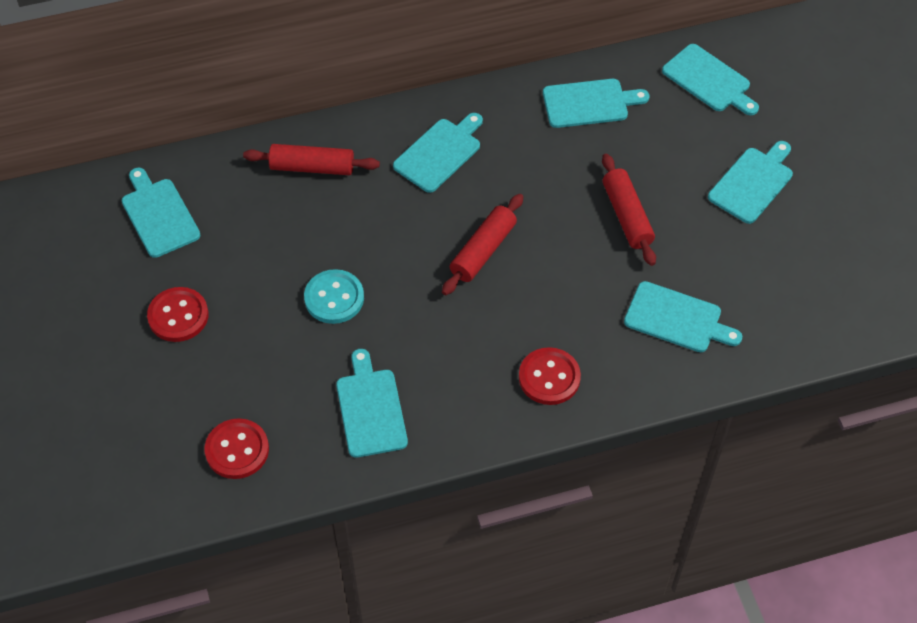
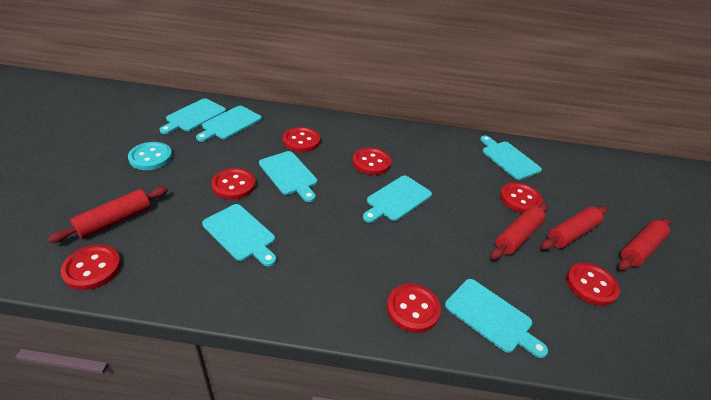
red button: [147,287,209,342] [205,418,269,479] [519,347,581,405] = 3 -> [60,245,121,290] [211,168,256,200] [283,127,320,152] [353,148,391,175] [387,284,441,333] [500,182,543,213] [567,263,620,306] = 7
red rolling pin: [243,144,380,175] [442,194,524,295] [602,154,656,266] = 3 -> [48,187,168,243] [491,203,548,259] [541,206,608,250] [619,218,670,270] = 4

